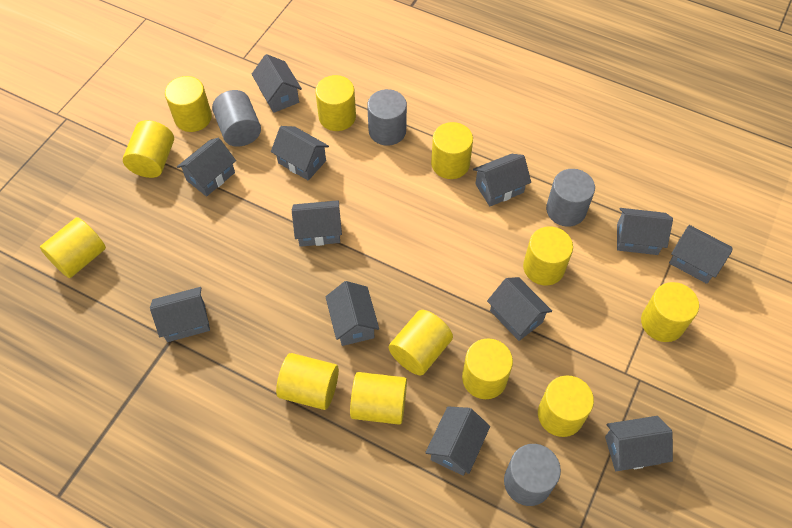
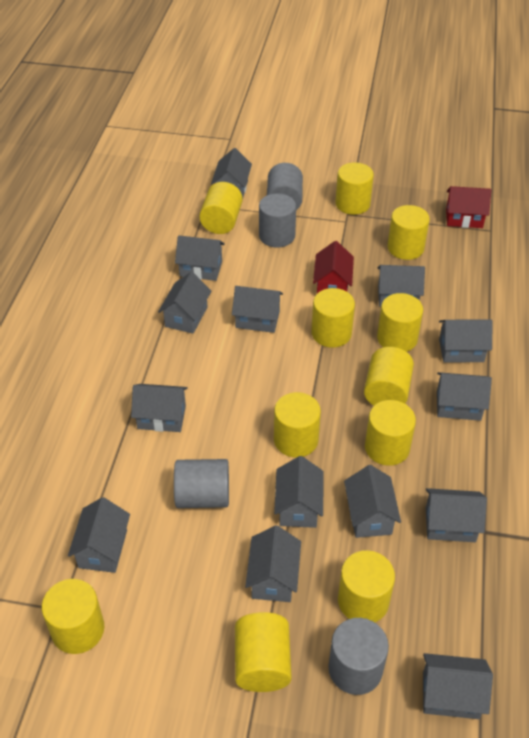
grey house: [150,287,210,342] [177,137,236,197] [251,54,302,113] [271,126,329,180] [292,200,342,247] [326,281,379,346] [425,407,490,476] [473,154,531,206] [487,277,552,341] [605,416,673,471] [617,208,673,255] [669,225,733,284] = 12 -> [68,497,130,573] [131,384,188,432] [158,272,211,334] [175,236,225,281] [211,148,252,197] [232,286,283,333] [245,525,301,602] [274,456,324,528] [344,465,401,538] [378,265,425,307] [423,653,493,719] [426,488,487,542] [437,372,492,421] [439,319,493,363] = 14
red house: none = 0 -> [313,241,354,294] [446,186,491,228] = 2
yellow cylinder: [40,217,106,278] [123,120,174,178] [165,76,212,132] [276,353,339,410] [315,75,356,131] [350,372,407,425] [389,310,453,375] [431,122,473,179] [462,338,513,399] [523,227,573,285] [538,375,594,437] [641,282,699,342] = 12 -> [42,579,104,654] [199,182,243,234] [235,612,292,692] [274,392,321,457] [311,288,355,348] [335,162,374,215] [338,550,395,622] [364,347,414,406] [365,400,416,466] [377,293,423,352] [387,205,430,260] = 11

